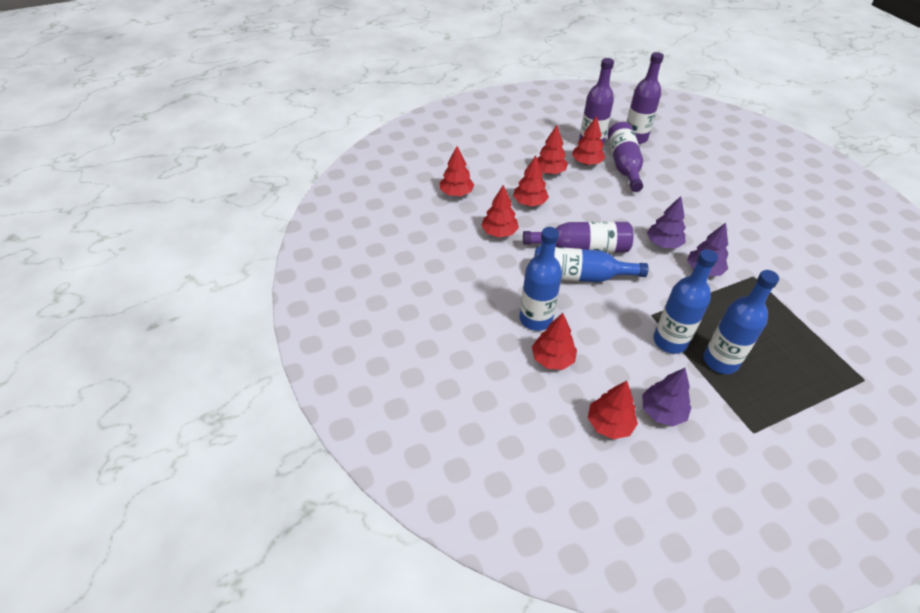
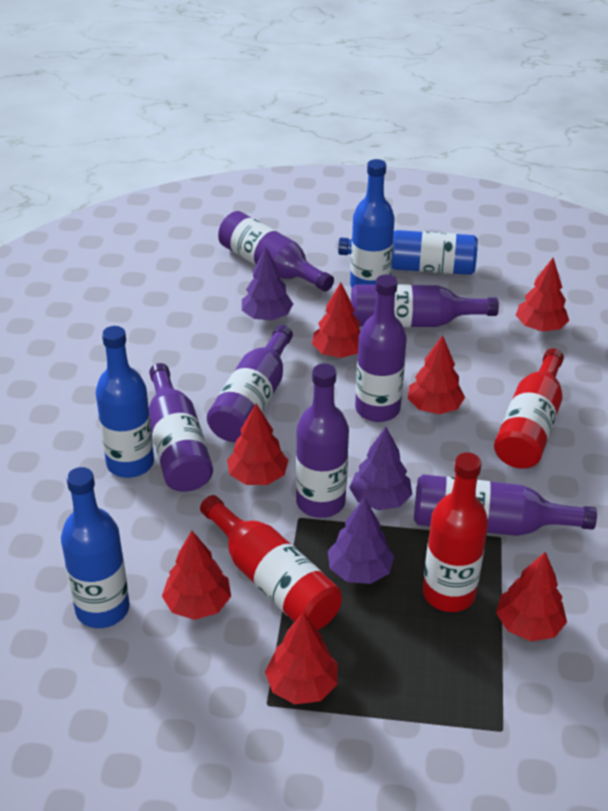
purple bottle: [523,222,633,253] [579,58,614,146] [607,122,643,192] [627,52,664,144] = 4 -> [149,363,213,492] [207,325,293,442] [218,211,334,292] [296,363,349,518] [351,284,499,327] [355,275,407,422] [414,474,597,536] = 7
red bottle: none = 0 -> [200,495,342,630] [423,452,488,612] [494,348,564,469] = 3

